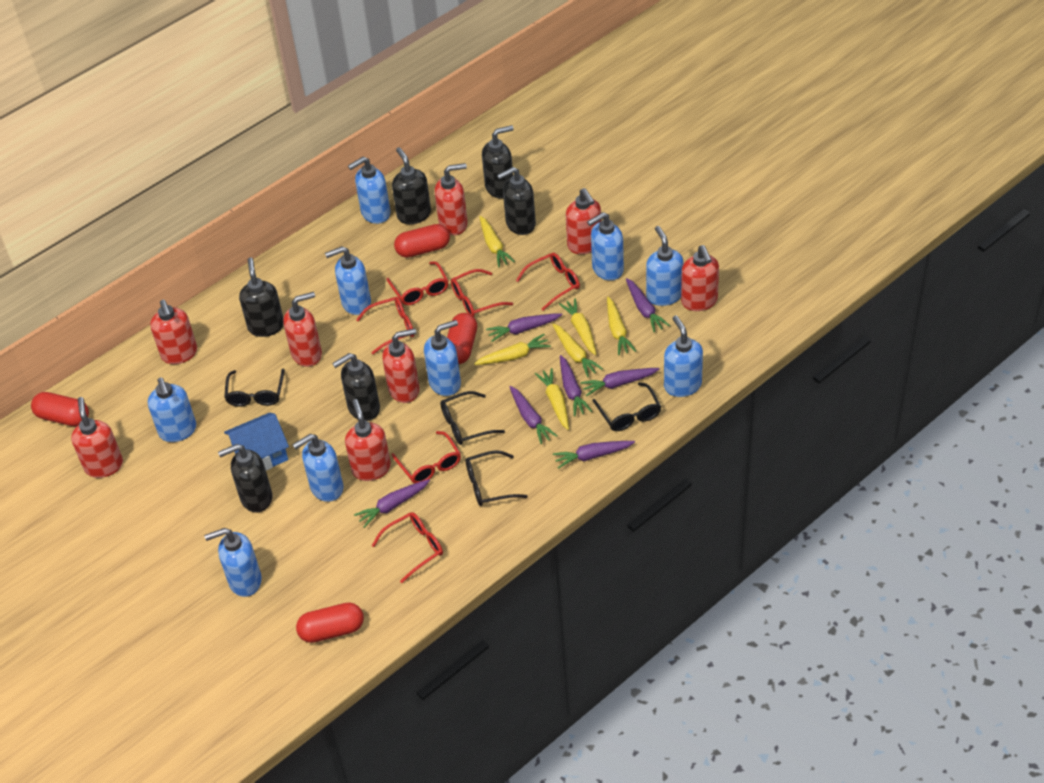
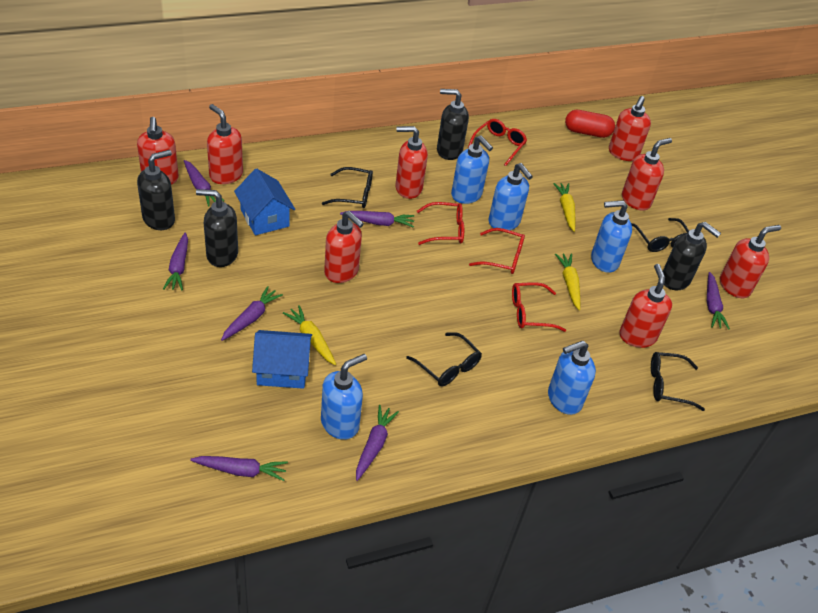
black soap dispenser: [218,444,272,512] [239,258,284,337] [332,353,380,421] [392,147,431,224] [482,125,514,199] [497,167,536,235] = 6 -> [137,150,175,230] [196,189,238,267] [437,89,469,160] [663,222,721,290] = 4
blue house: [224,413,289,470] = 1 -> [234,168,295,235] [252,330,312,389] = 2
blue soap dispenser: [148,377,196,442] [204,528,262,597] [292,434,343,502] [325,246,371,315] [348,157,391,224] [424,320,461,396] [587,212,624,281] [646,226,684,306] [664,315,703,397] = 9 -> [321,354,367,440] [451,136,493,204] [489,163,533,230] [548,341,596,415] [591,200,632,273] = 5
red capsule: [31,392,89,426] [296,602,364,643] [394,224,450,258] [447,313,477,364] = 4 -> [565,110,615,138] = 1
red glasses: [356,297,414,354] [372,512,443,583] [386,261,448,305] [392,431,461,484] [451,269,513,317] [516,253,580,311] = 6 -> [417,202,464,245] [468,119,527,166] [469,228,525,274] [512,282,566,332] = 4
yellow carrot: [474,334,551,365] [479,216,515,267] [535,368,569,430] [552,323,603,377] [559,298,597,355] [607,297,636,355] = 6 -> [283,305,337,366] [553,183,575,232] [555,254,580,310] = 3

